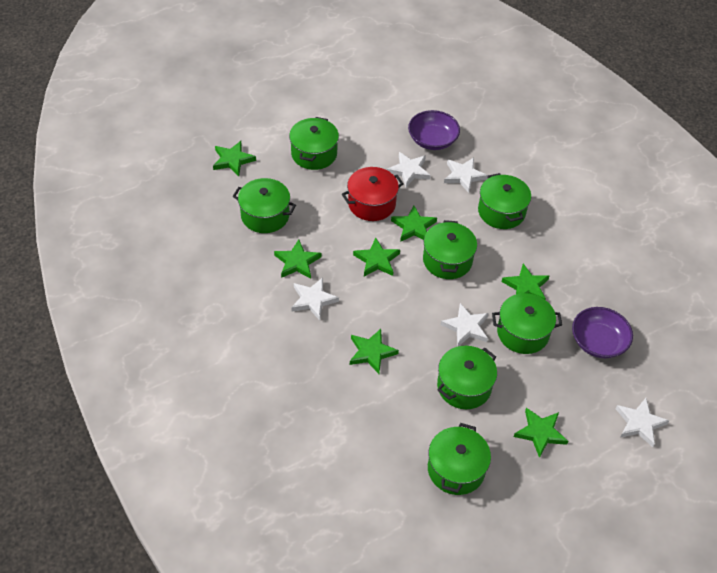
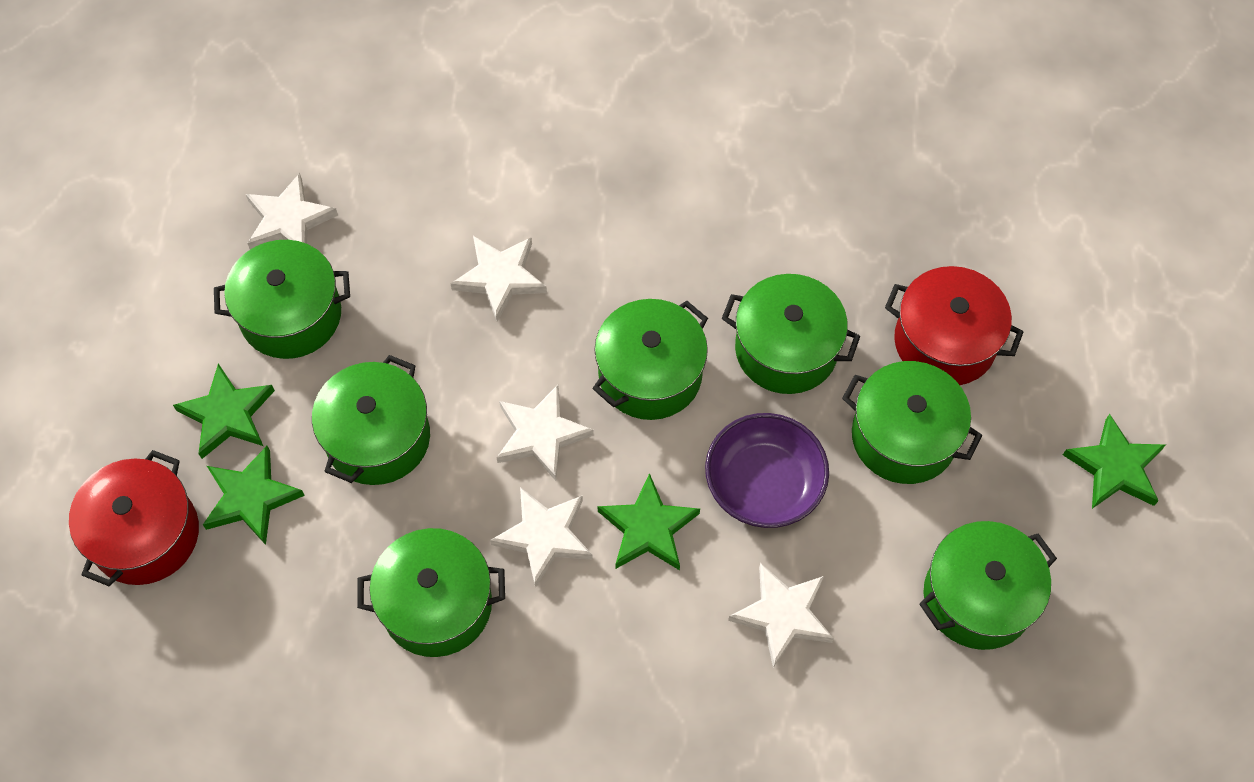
green star: [213,141,256,176] [274,239,322,279] [350,329,399,374] [353,238,400,277] [391,205,437,242] [502,264,549,300] [514,408,568,458] = 7 -> [173,364,275,459] [203,446,305,545] [597,473,700,570] [1063,414,1166,509] = 4
purple bowl: [408,110,460,150] [572,307,633,358] = 2 -> [705,413,829,528] = 1
red pot: [342,167,404,221] = 1 -> [69,450,199,586] [885,266,1023,385] = 2

